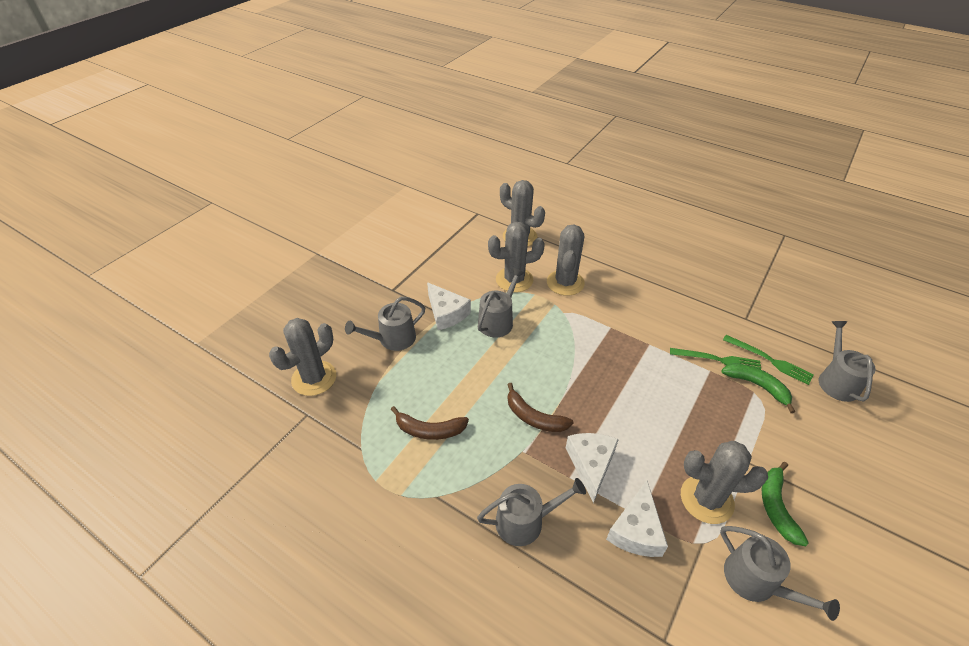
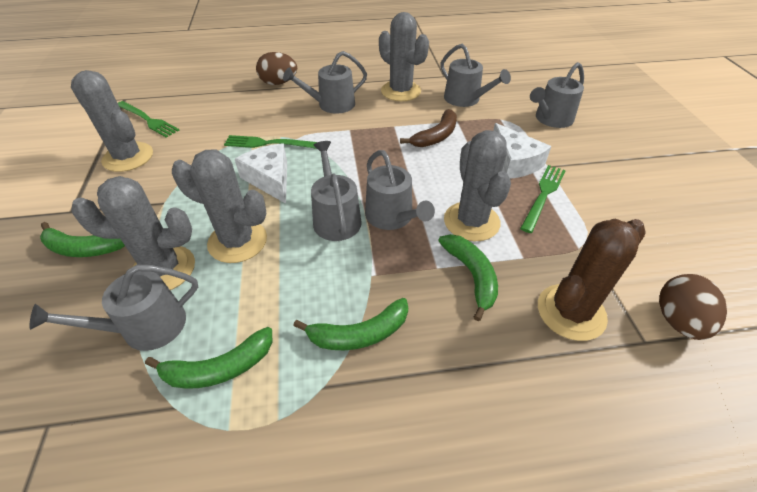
brown banana: [391,406,469,440] [507,383,573,432] = 2 -> [400,109,457,147] = 1
brown cactus: none = 0 -> [538,219,646,341] = 1
brown egg: none = 0 -> [256,52,297,85] [659,274,727,340] = 2
green banana: [721,363,795,413] [762,462,809,546] = 2 -> [40,222,125,257] [145,327,272,389] [293,298,408,350] [438,234,498,321] = 4
green fork: [670,348,761,369] [723,335,814,385] = 2 -> [118,101,179,138] [224,135,317,149] [520,165,566,233] = 3
grey watering can: [345,297,425,351] [477,478,586,546] [478,268,524,338] [720,526,840,621] [819,321,876,402] = 5 -> [29,265,198,351] [283,51,367,114] [311,141,362,241] [365,150,435,230] [440,44,511,107] [530,62,584,128] = 6
white cheese: [427,282,471,330] [566,433,619,503] [606,480,668,557] = 3 -> [235,143,287,204] [493,123,552,179] = 2

